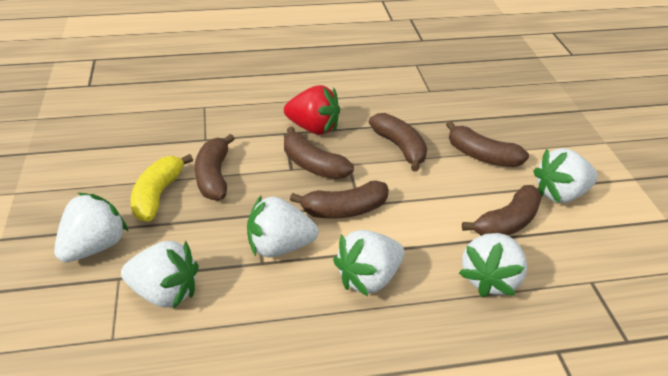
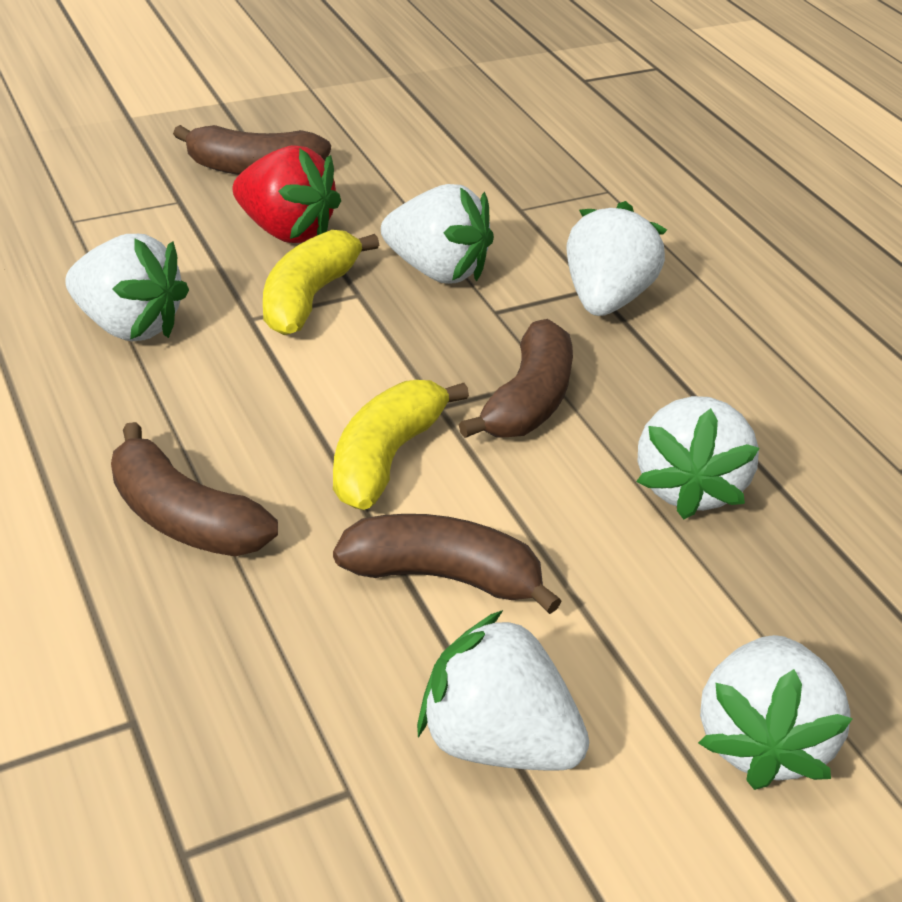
brown banana: [195,134,235,201] [284,127,354,179] [290,181,389,219] [369,113,427,172] [446,121,529,167] [462,185,542,236] = 6 -> [111,422,278,556] [173,125,331,175] [333,514,562,614] [459,319,573,438] = 4
yellow banana: [131,154,193,222] = 1 -> [263,230,379,335] [333,380,469,510] = 2

